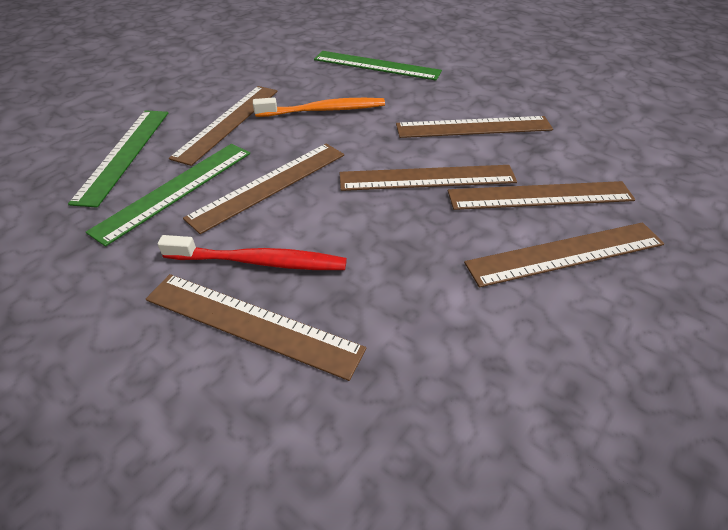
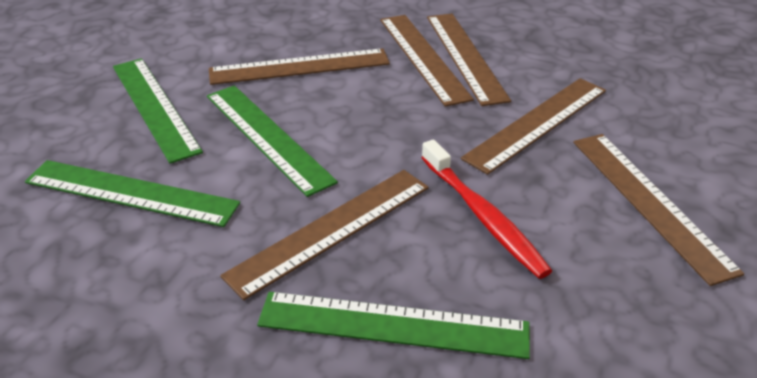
brown ruler: [146,274,366,381] [169,86,278,166] [183,144,344,234] [340,165,517,191] [396,116,553,138] [448,181,635,210] [464,222,664,287] = 7 -> [209,48,390,85] [220,170,429,300] [380,15,474,107] [427,14,511,106] [461,78,606,175] [573,134,744,286] = 6
green ruler: [68,110,168,208] [86,144,250,247] [314,51,442,80] = 3 -> [25,160,240,227] [113,58,203,164] [207,86,338,197] [257,292,530,359] = 4
orange toothbrush: [253,97,385,117] = 1 -> none = 0

